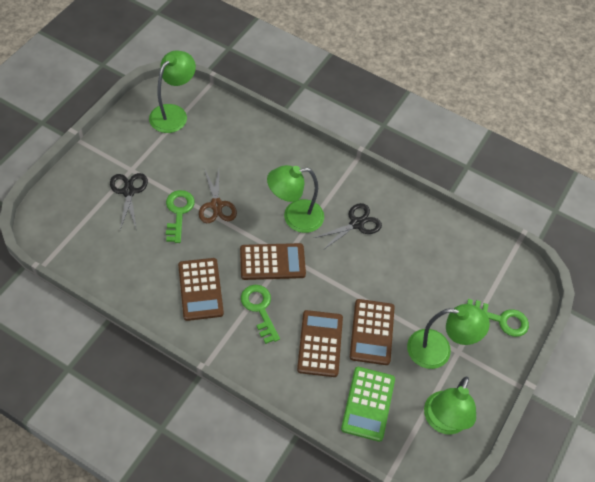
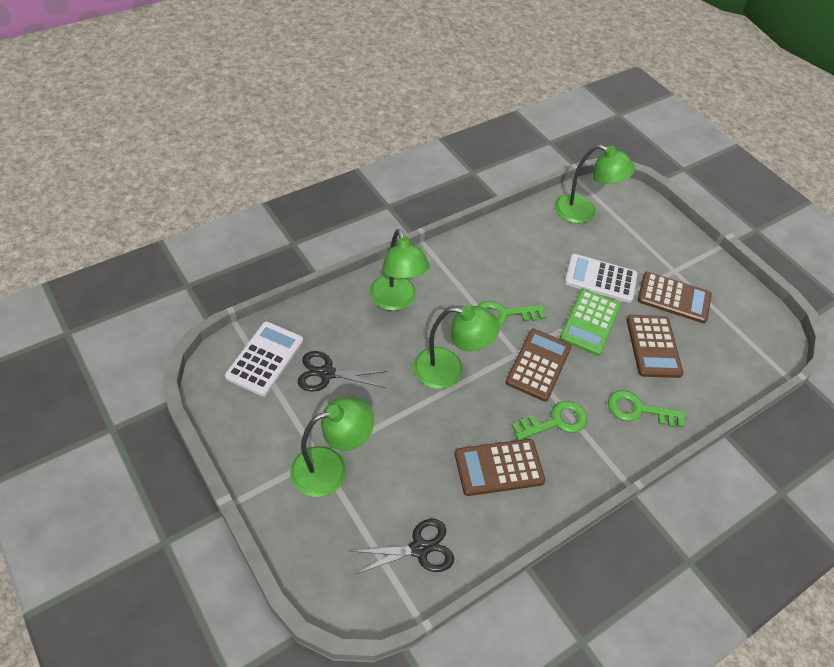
brown scissors: [199,169,237,223] = 1 -> none = 0
white calculator: none = 0 -> [225,322,303,396] [565,254,637,303] = 2

